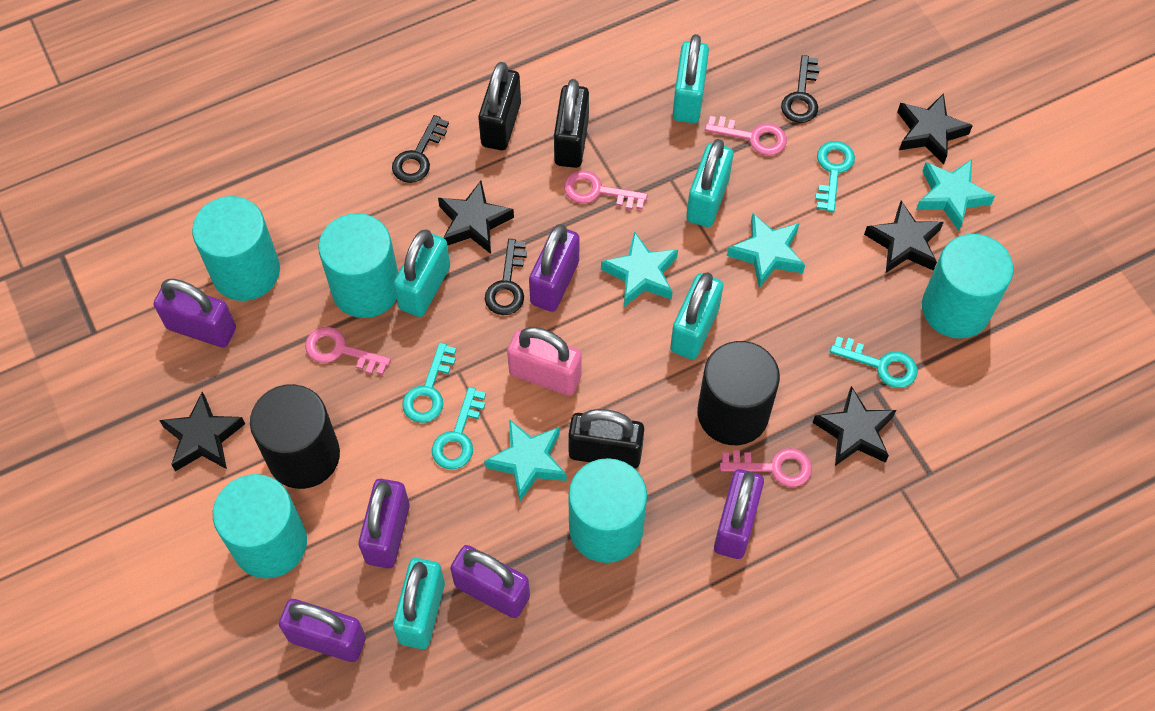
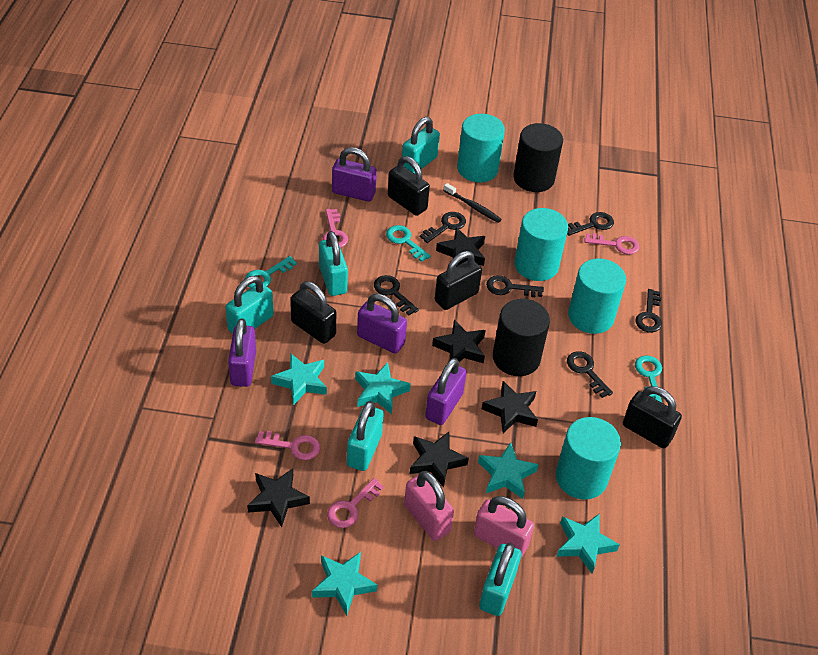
black key: [392,115,449,183] [485,239,527,315] [781,55,820,123] = 3 -> [374,275,419,315] [420,212,466,243] [486,275,544,297] [567,212,614,236] [567,351,613,398] [635,289,662,333] = 6
black padlock: [478,62,521,150] [554,79,589,168] [568,409,644,469] = 3 -> [290,281,336,344] [388,156,430,216] [435,251,482,310] [623,386,682,448] = 4
black toothbrush: none = 0 -> [443,183,502,223] = 1
pink padlock: [507,327,582,396] = 1 -> [404,471,454,541] [474,496,534,557] = 2
purple padlock: [154,279,236,348] [279,599,366,662] [359,479,410,568] [450,545,530,618] [529,224,579,312] [714,469,764,559] = 6 -> [228,318,256,387] [332,147,377,202] [357,294,407,354] [425,358,467,425] = 4
turquoise cylinder: [192,196,280,301] [213,474,307,579] [318,213,398,318] [568,458,647,563] [922,234,1013,339] = 5 -> [457,114,505,183] [514,208,568,281] [556,417,621,500] [568,258,626,334] = 4
turquoise key: [402,342,456,423] [432,387,486,469] [815,141,855,212] [830,336,918,388] = 4 -> [245,256,297,288] [386,225,431,262] [635,355,662,403] = 3
turquoise star: [484,419,567,502] [601,231,678,307] [727,213,805,288] [916,159,995,231] = 4 -> [271,353,327,405] [312,552,377,616] [355,362,411,414] [478,442,539,499] [557,514,620,573] = 5

